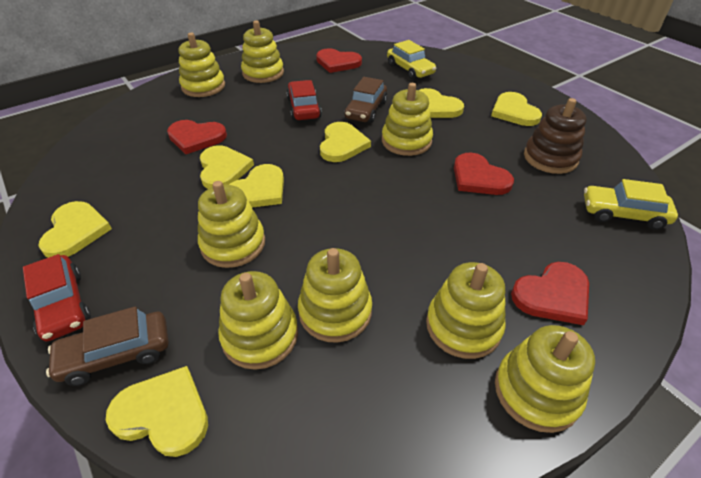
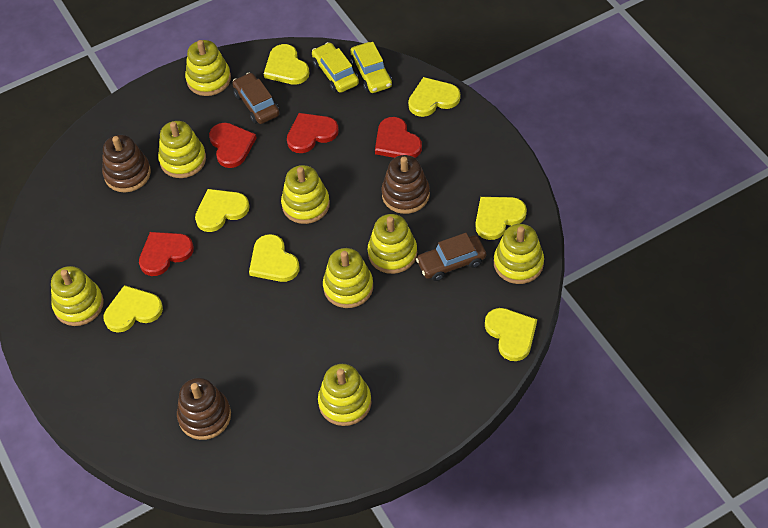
brown stacking toy: [524,98,587,174] = 1 -> [102,135,151,192] [177,378,231,440] [381,155,430,214] = 3
red car: [23,254,91,342] [286,80,322,120] = 2 -> none = 0

